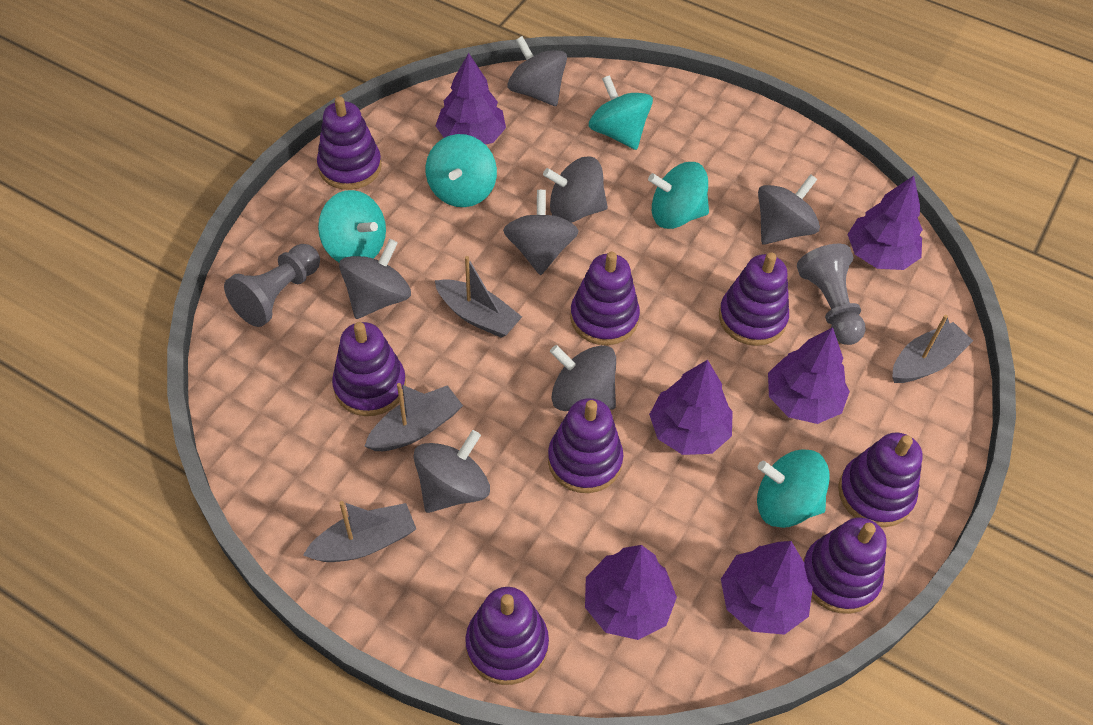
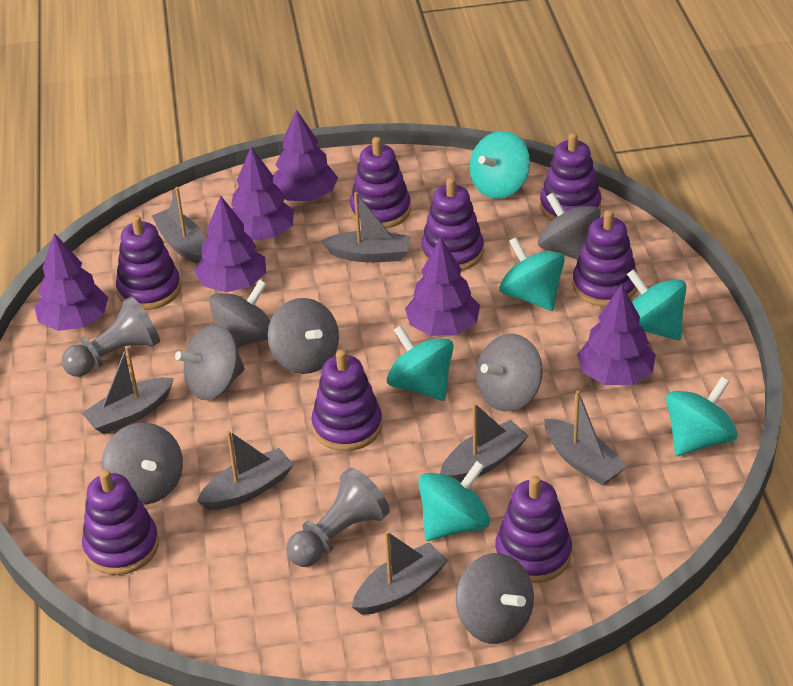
grey boat: [303,501,416,562] [364,383,463,451] [434,256,522,338] [892,315,973,383] = 4 -> [82,346,174,434] [152,187,205,264] [197,430,294,510] [321,192,410,262] [352,531,448,615] [440,402,529,482] [544,390,627,486] = 7
turquoise spinning top: [318,190,386,263] [426,134,497,207] [589,75,653,150] [648,162,709,229] [757,449,830,528] = 5 -> [387,325,454,401] [418,461,490,541] [470,131,530,199] [499,237,565,311] [627,269,687,340] [666,377,738,456] = 6

